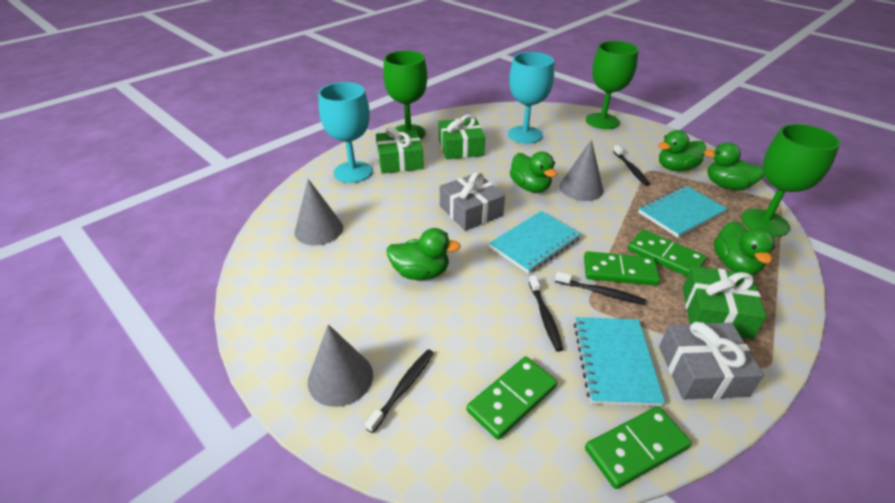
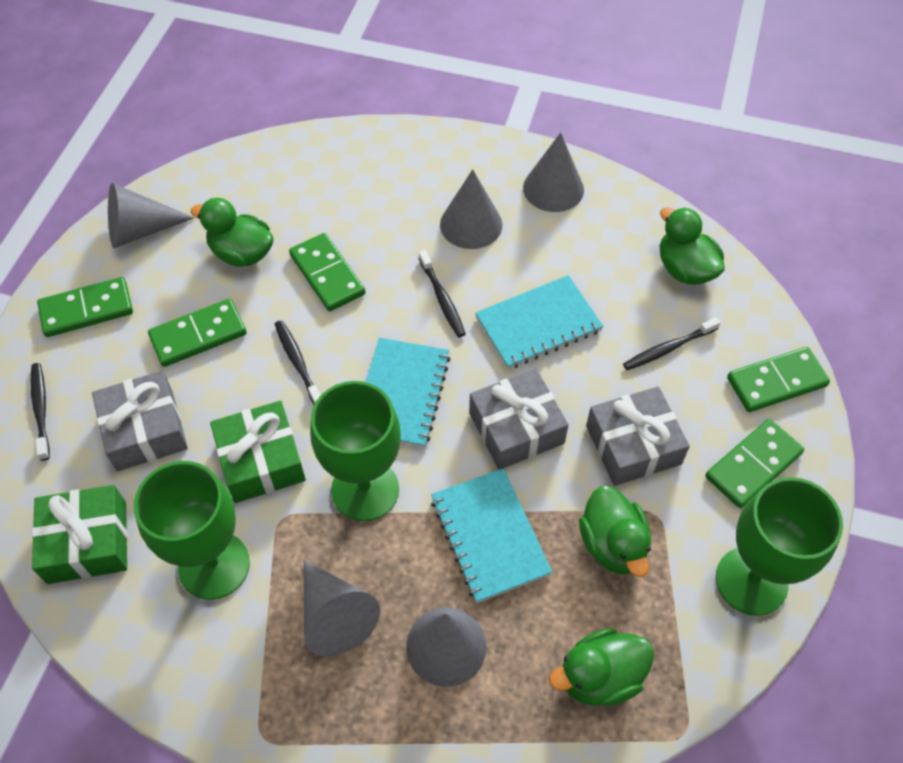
green domino: [467,356,557,440] [584,251,660,286] [585,406,692,489] [628,230,707,276] = 4 -> [37,277,133,337] [148,299,247,367] [289,233,365,311] [705,419,804,508] [727,347,830,412] = 5
green duck: [386,228,461,280] [510,151,557,193] [658,130,706,171] [704,142,764,190] [714,221,775,274] = 5 -> [191,198,274,267] [549,628,654,706] [579,486,651,577] [660,207,725,285] = 4
green gift: [376,127,424,173] [439,115,485,160] [683,266,767,339] = 3 -> [32,485,128,584] [210,401,306,503] = 2
grey cone: [294,179,343,245] [308,324,373,407] [559,140,604,201] = 3 -> [108,183,194,248] [304,560,380,656] [406,607,487,687] [440,169,503,249] [523,132,584,212] = 5
grey gift: [440,172,505,231] [659,322,764,399] = 2 -> [92,371,188,471] [469,368,568,469] [586,386,690,486] = 3
turquoise goblet: [318,82,372,183] [508,52,554,144] = 2 -> none = 0

